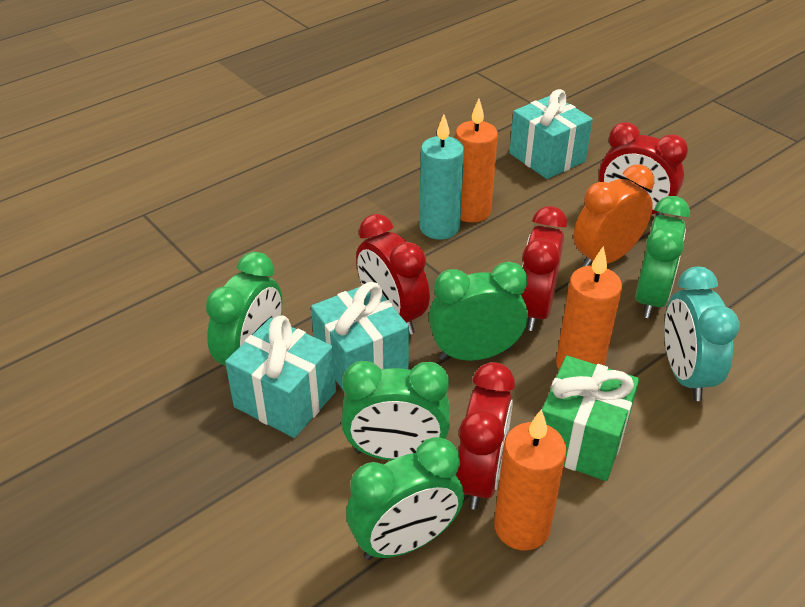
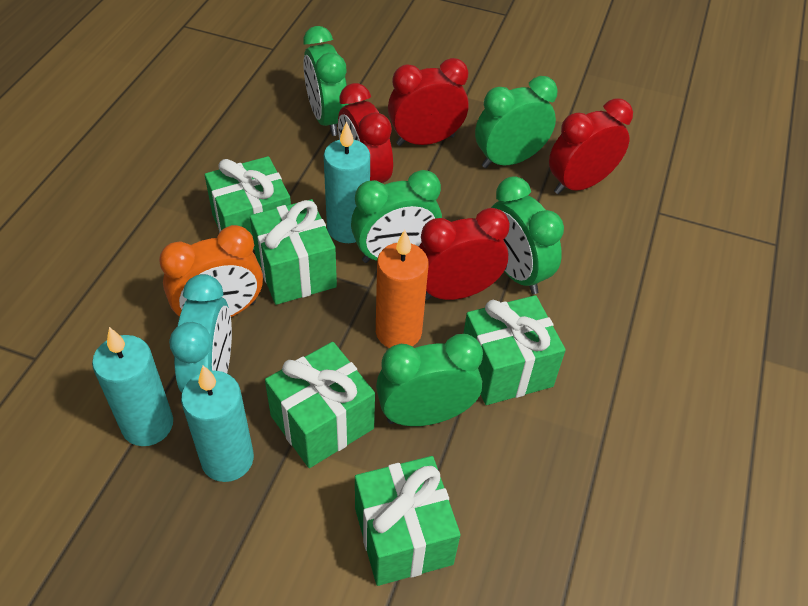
green gift: [542,356,639,481] = 1 -> [205,156,291,250] [250,199,337,305] [265,342,375,468] [355,456,461,586] [463,295,566,405] = 5
orange candle: [455,99,498,223] [494,409,567,550] [556,246,622,370] = 3 -> [376,230,429,348] = 1
turquoise candle: [419,114,464,240] = 1 -> [92,327,173,446] [181,365,254,482] [324,121,370,243] = 3
turquoise gift: [225,315,336,438] [311,282,409,394] [509,89,593,179] = 3 -> none = 0

